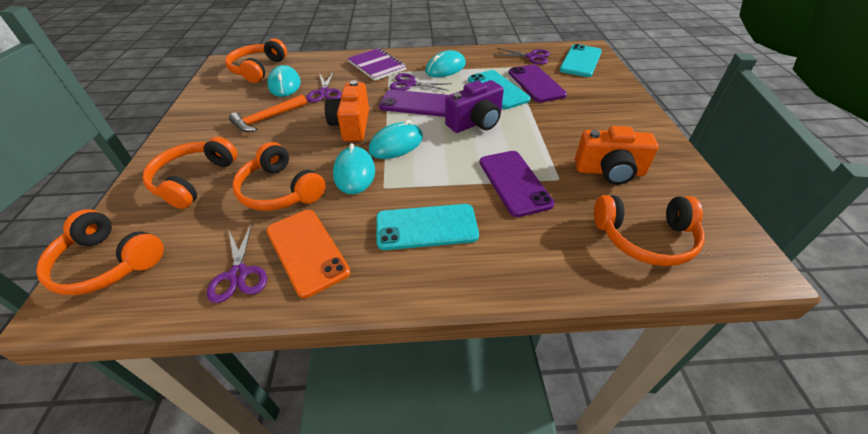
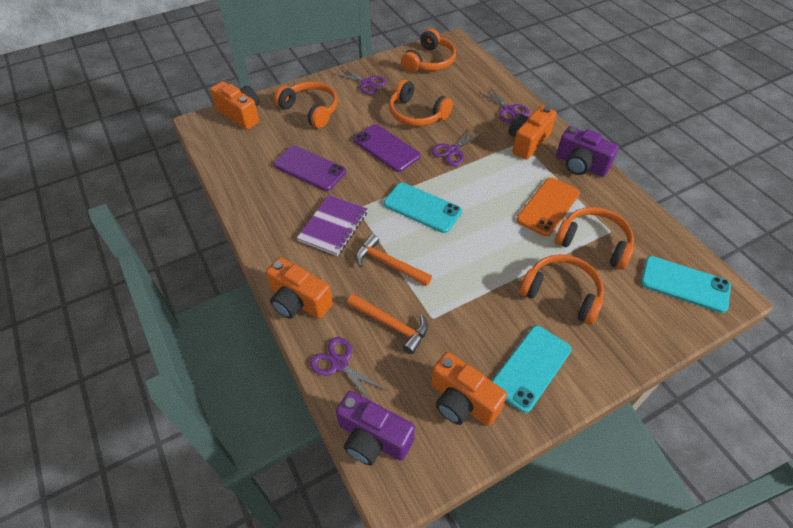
orange camera: [325,80,369,141] [575,126,659,185] = 2 -> [210,81,259,130] [266,257,333,319] [431,352,507,426] [508,106,557,160] = 4
orange hammer: [229,94,307,132] = 1 -> [347,294,428,354] [356,234,432,286] = 2
purple camera: [445,80,504,133] = 1 -> [336,391,415,466] [556,126,619,177] = 2
purple phone: [379,90,448,117] [480,151,555,217] [508,64,567,103] = 3 -> [274,146,346,191] [353,124,421,172] = 2
turquoise mouse: [267,65,301,97] [333,143,375,194] [369,120,423,159] [425,50,466,77] = 4 -> none = 0

